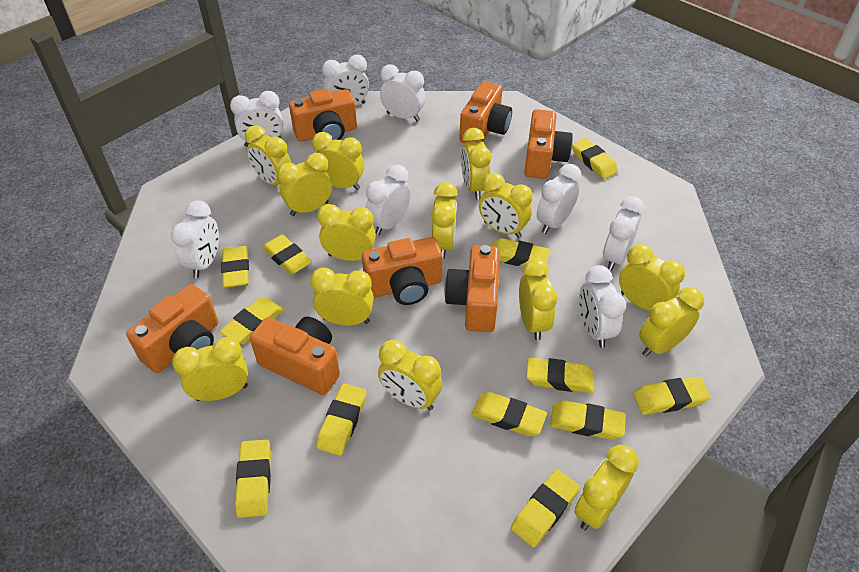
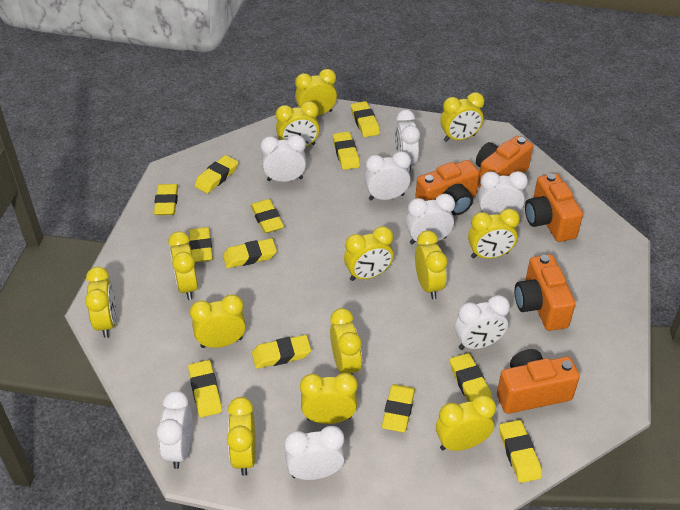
orange camera: [126,284,218,373] [250,317,340,395] [289,89,357,142] [362,237,443,305] [444,245,500,332] [459,81,512,143] [524,109,573,179] = 7 -> [415,160,479,215] [476,136,533,188] [497,349,580,414] [515,254,576,331] [525,173,583,242] = 5
yellow clock: [172,337,248,401] [245,125,292,185] [277,153,332,216] [310,268,374,326] [312,132,364,190] [317,204,376,261] [378,340,442,410] [431,182,458,258] [461,128,491,199] [479,173,533,238] [519,258,558,341] [574,445,639,530] [619,244,685,311] [639,287,704,357] = 14 -> [85,267,116,338] [168,231,198,300] [190,294,246,348] [227,397,256,476] [276,101,320,147] [295,69,337,116] [300,373,358,424] [330,308,362,375] [344,226,394,281] [415,231,447,299] [436,395,496,451] [440,92,484,142] [468,208,520,259] = 13

